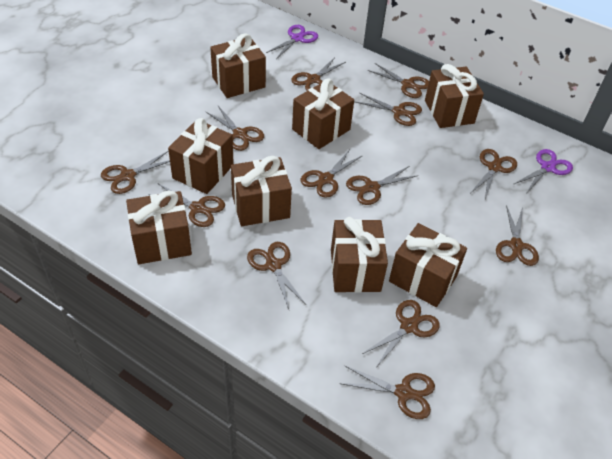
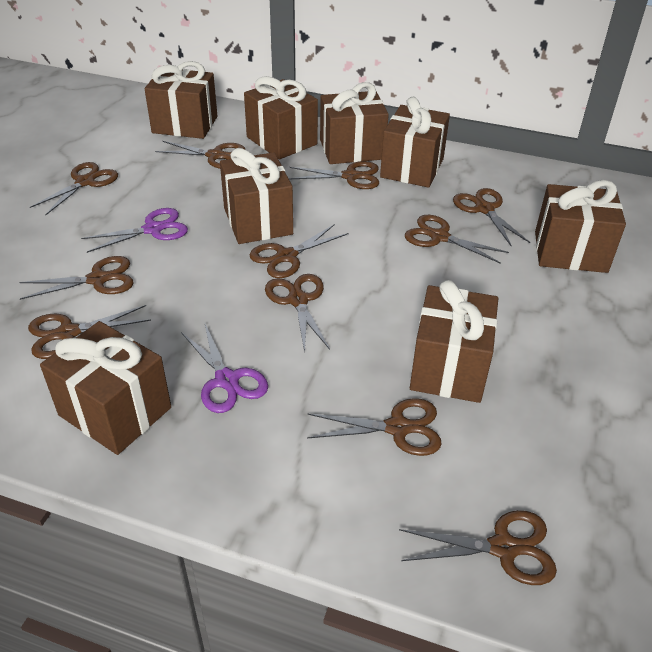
brown scissors: [101,151,170,194] [148,183,225,227] [206,106,264,151] [247,242,306,309] [291,57,346,91] [301,151,363,198] [340,366,435,419] [346,166,419,205] [355,93,422,126] [362,300,440,366] [367,63,429,98] [471,149,517,199] [496,205,539,266] = 13 -> [19,256,133,300] [28,305,151,359] [30,162,118,215] [155,141,245,169] [250,224,349,278] [265,274,330,353] [289,161,379,189] [307,398,442,456] [399,510,557,585] [405,215,509,264] [453,188,530,247] = 11

